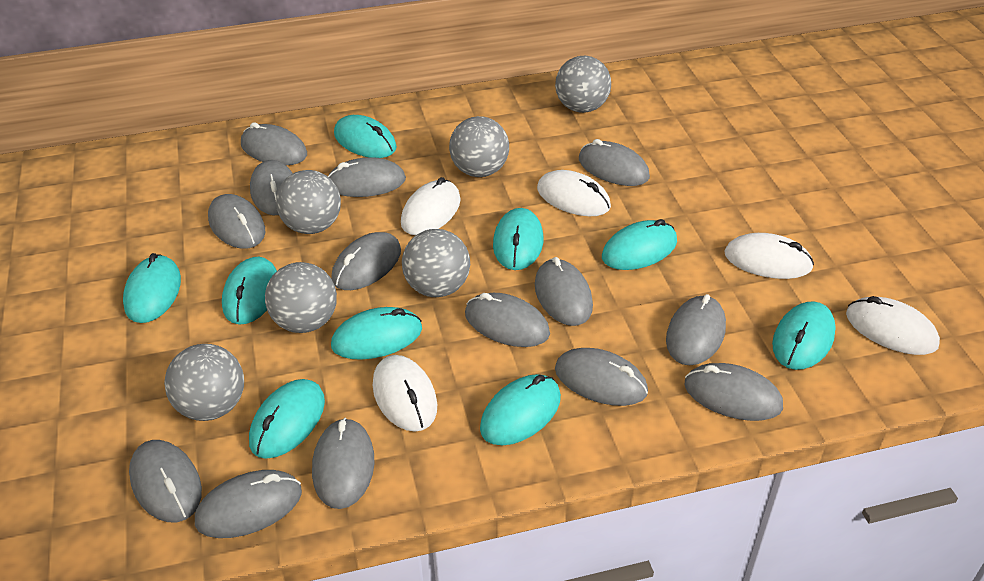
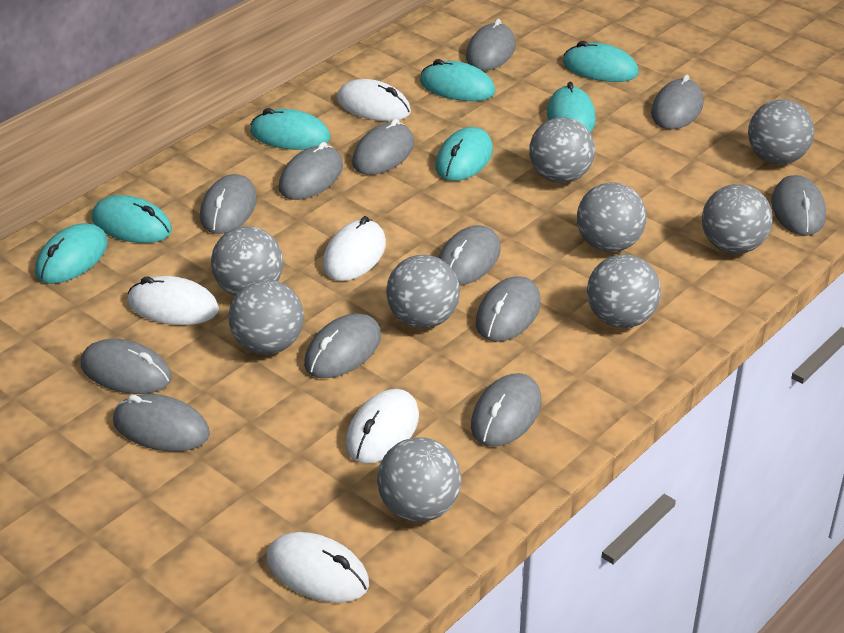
grey ball: [164,344,244,421] [265,262,337,333] [276,170,341,234] [402,229,470,297] [449,116,509,177] [555,56,611,113] = 6 -> [211,226,283,296] [228,279,304,355] [377,437,461,522] [386,255,460,328] [529,117,595,183] [577,182,646,252] [587,254,661,328] [702,184,773,254] [748,99,814,164] = 9
grey mouse: [129,440,202,522] [195,470,302,538] [208,194,265,249] [241,122,307,165] [250,160,293,215] [312,418,375,509] [328,157,406,197] [331,232,401,290] [465,293,550,347] [535,257,593,326] [555,348,648,406] [579,139,650,186] [666,294,726,365] [685,363,783,421] = 14 -> [81,339,172,394] [113,394,210,452] [200,174,257,234] [279,142,343,200] [304,314,381,378] [352,119,414,175] [438,225,501,286] [466,19,516,71] [471,373,541,447] [476,276,541,342] [651,75,703,130] [771,175,826,236] = 12
turquoise mouse: [123,253,181,323] [222,257,277,325] [249,379,325,459] [331,307,422,360] [334,115,397,158] [480,374,561,445] [493,208,543,270] [602,219,677,270] [772,301,836,370] = 9 -> [35,223,108,284] [92,195,172,243] [250,108,330,150] [420,59,495,101] [436,127,493,181] [547,82,596,133] [563,41,639,82] = 7

